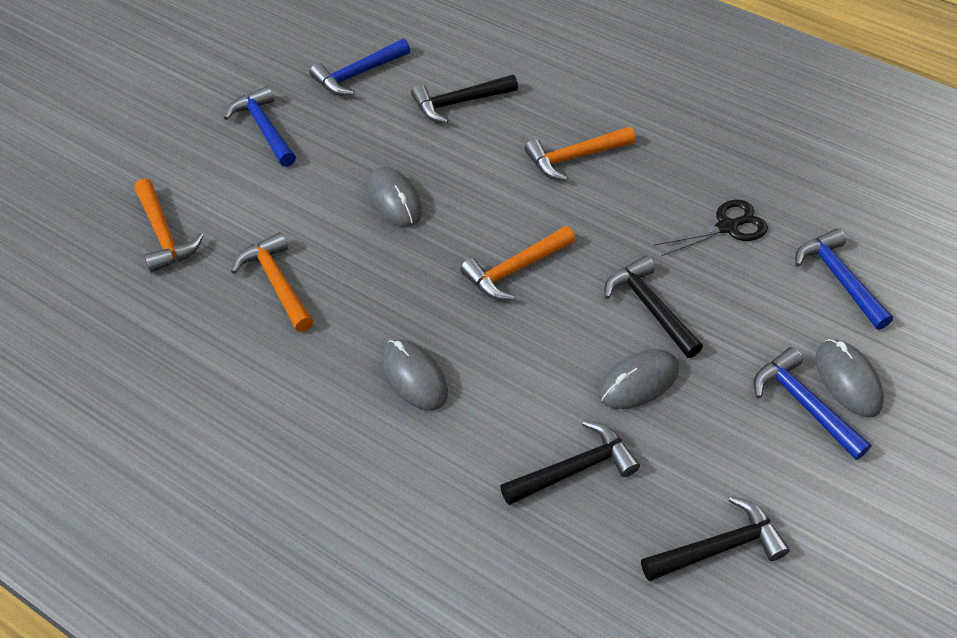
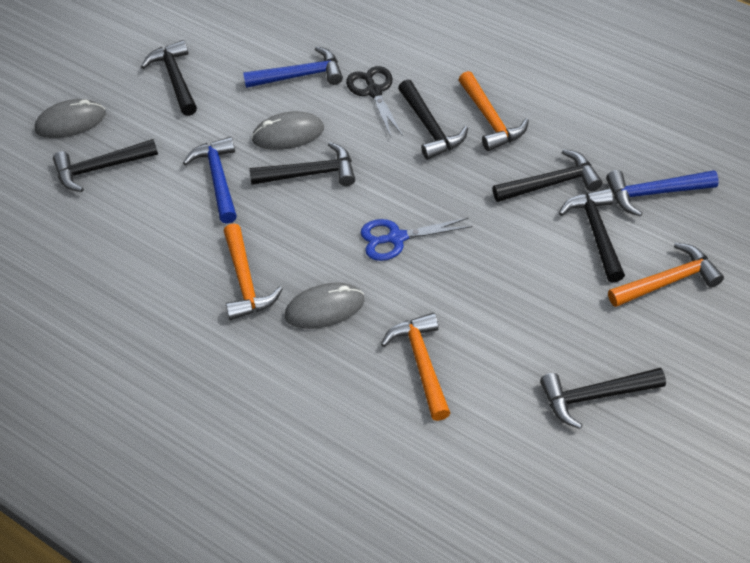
black hammer: [411,74,518,123] [500,420,640,505] [604,256,703,358] [641,496,790,581] = 4 -> [53,139,158,192] [141,40,197,116] [249,142,355,186] [398,79,468,160] [493,149,602,202] [540,368,666,429] [559,188,625,283] = 7
blue hammer: [224,86,296,167] [310,38,410,96] [754,347,871,460] [795,229,893,330] = 4 -> [183,137,237,224] [243,46,343,88] [606,170,719,216] = 3
blue scissors: none = 0 -> [361,217,472,261] = 1
grey mouse: [367,167,422,227] [381,339,448,410] [598,349,679,409] [815,339,884,418] = 4 -> [35,99,106,138] [251,111,324,150] [285,282,364,329] = 3

